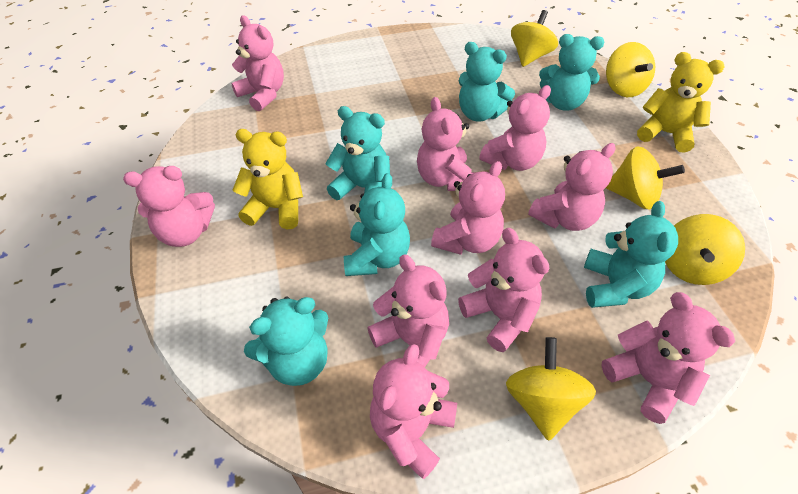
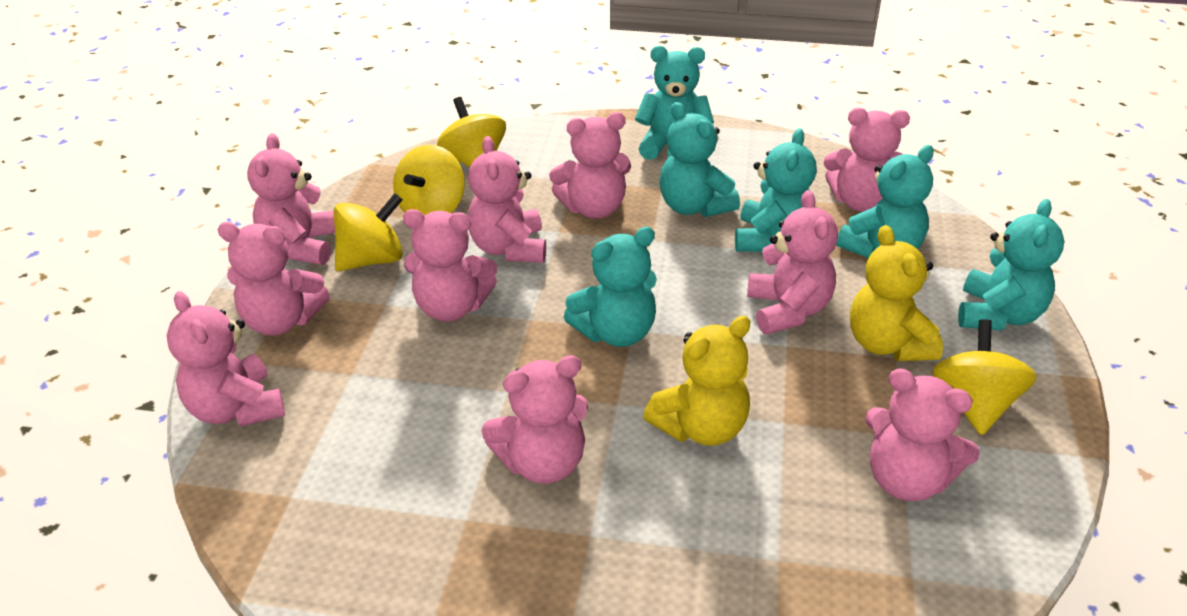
yellow spinning top: [506,337,596,441] [511,10,558,67] [606,42,655,97] [606,146,685,209] [665,214,745,285] = 5 -> [333,193,403,271] [393,145,465,215] [437,97,506,168] [932,319,1037,435] = 4

